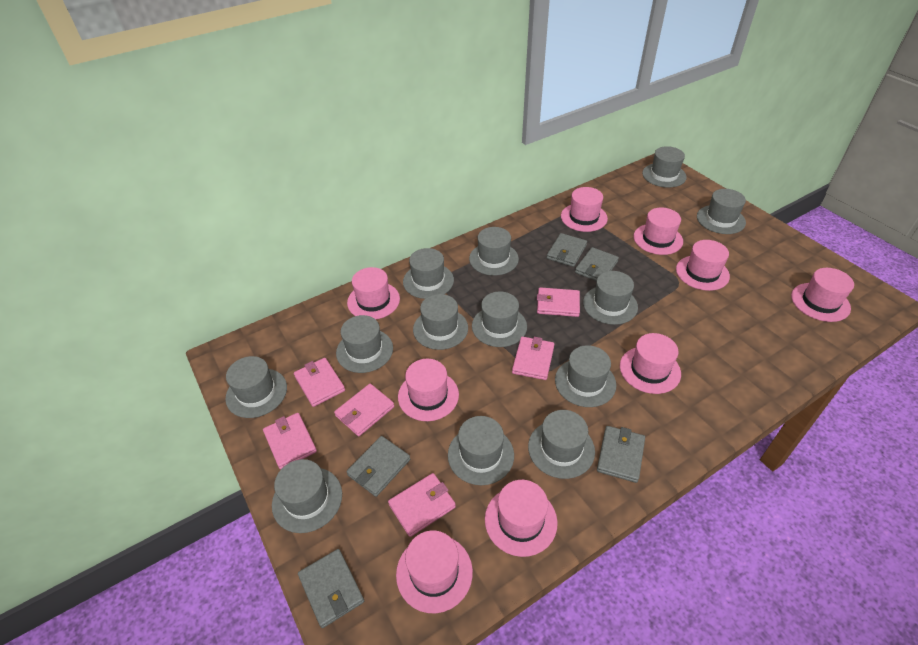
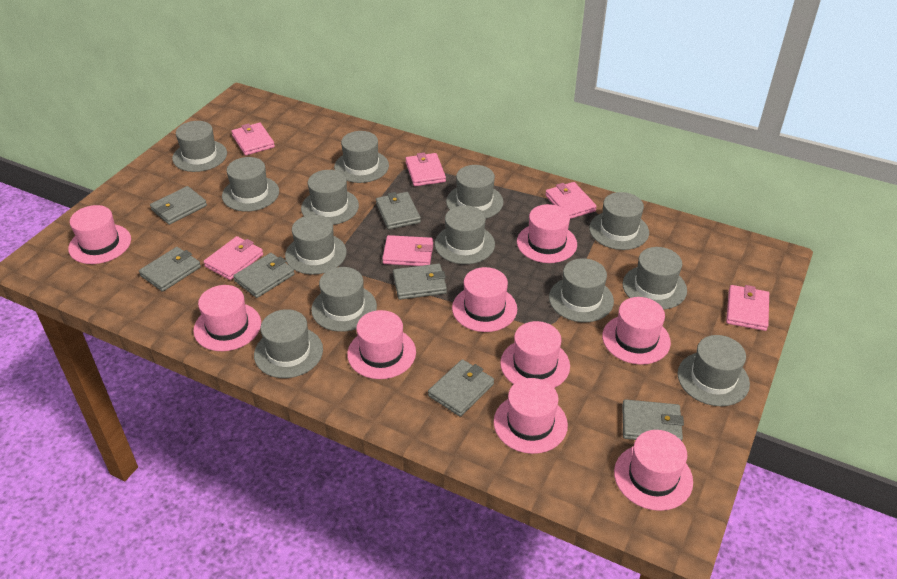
grey wallet: [298,549,364,628] [346,436,410,497] [547,233,587,267] [575,247,619,281] [597,426,645,483] = 5 -> [139,247,201,292] [150,186,207,225] [233,253,295,298] [376,192,421,230] [393,264,447,300] [428,359,494,417] [622,399,684,441] = 7

